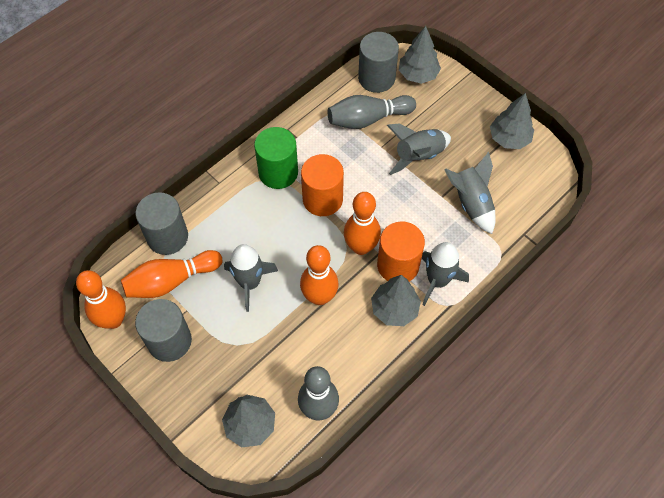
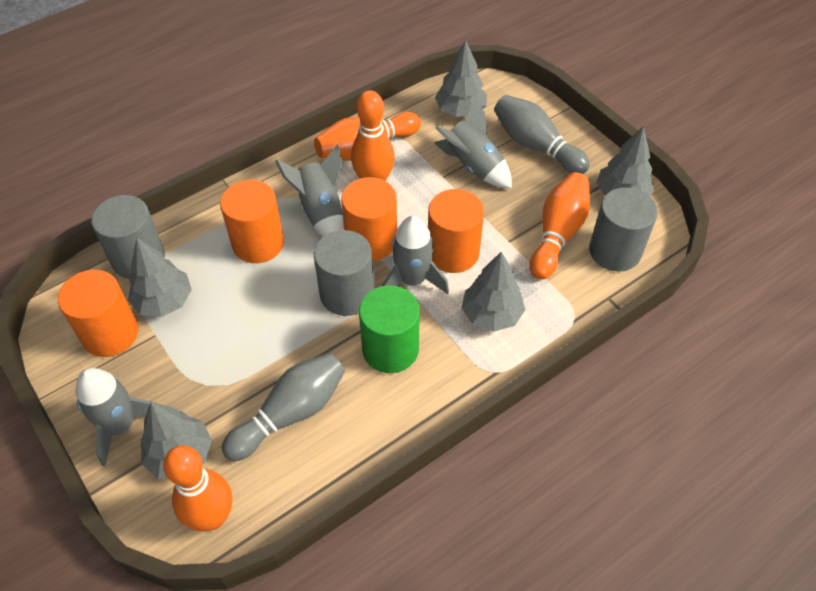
grey tree: [222,395,275,447] [371,275,421,326] [399,26,441,84] [490,93,534,149] = 4 -> [128,238,192,317] [141,402,212,479] [435,40,487,117] [462,252,525,332] [597,126,654,196] = 5
orange cylinder: [301,154,344,216] [377,222,425,282] = 2 -> [58,270,138,357] [220,180,284,263] [341,177,397,261] [428,189,484,273] = 4

